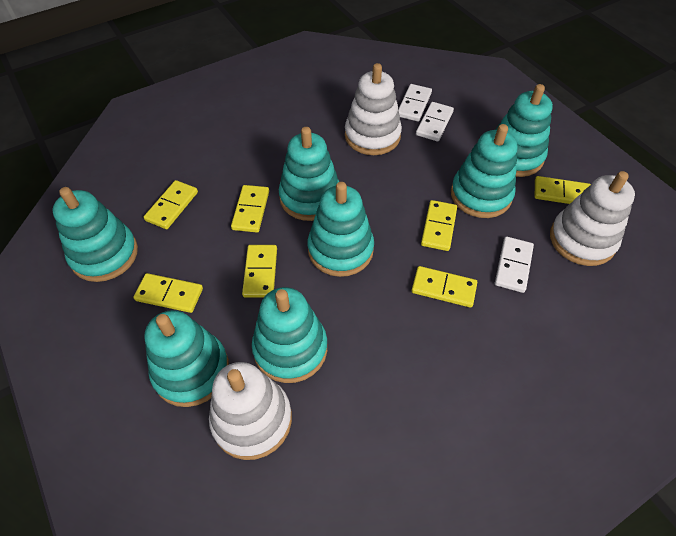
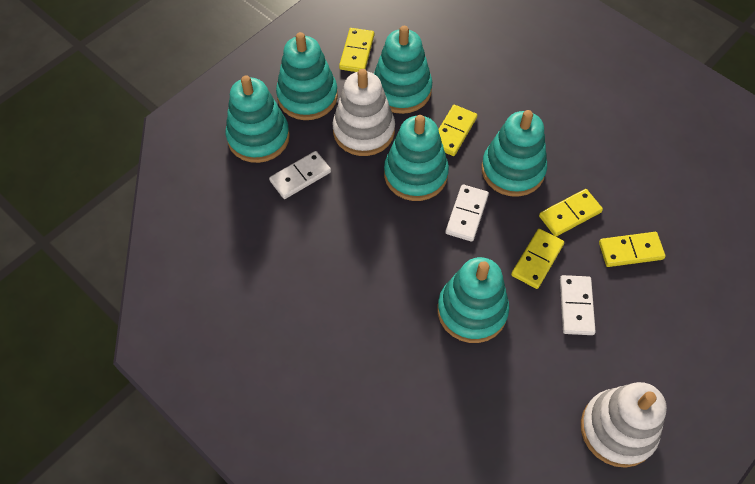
turquoise stacking toy: [52,187,138,282] [144,310,229,407] [252,287,327,383] [279,127,339,221] [308,182,374,277] [451,124,518,218] [496,84,553,177] = 7 -> [226,75,290,163] [276,32,338,120] [374,26,432,114] [384,115,449,201] [437,257,509,343] [482,110,547,197] = 6
white stacking toy: [209,362,292,460] [345,63,402,155] [550,171,635,266] = 3 -> [332,69,395,156] [581,382,667,468] = 2
yellow domino: [133,273,203,313] [144,180,198,229] [231,185,269,232] [242,245,277,298] [411,266,477,308] [421,200,457,251] [535,176,591,204] = 7 -> [339,28,374,72] [438,105,477,156] [511,229,564,289] [539,189,603,237] [599,232,666,267] = 5

